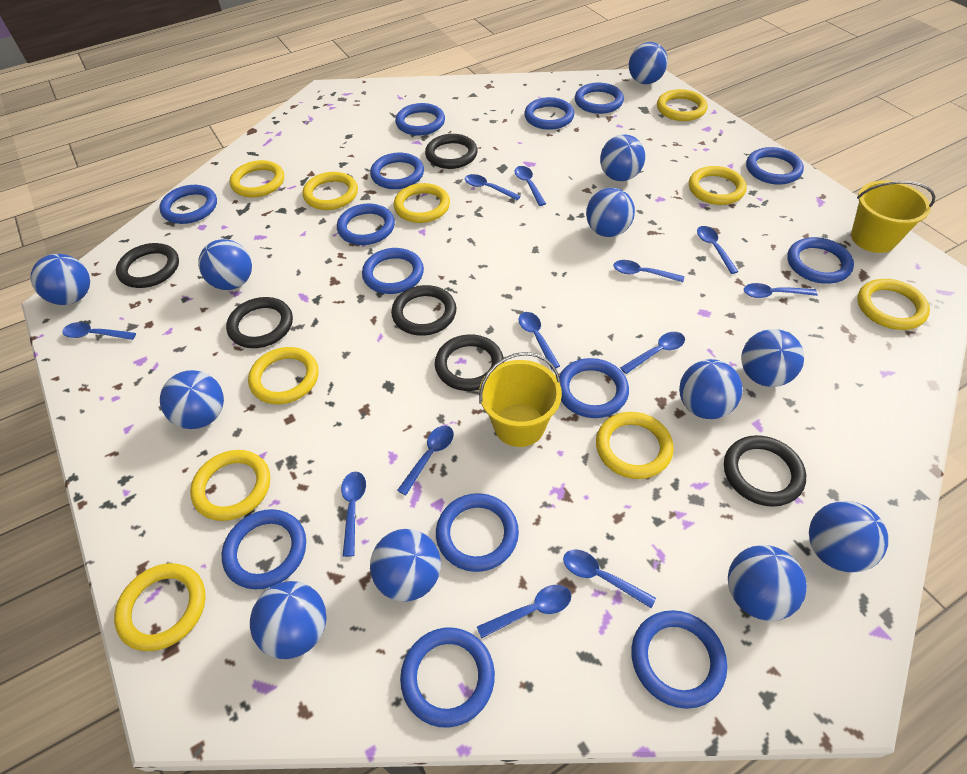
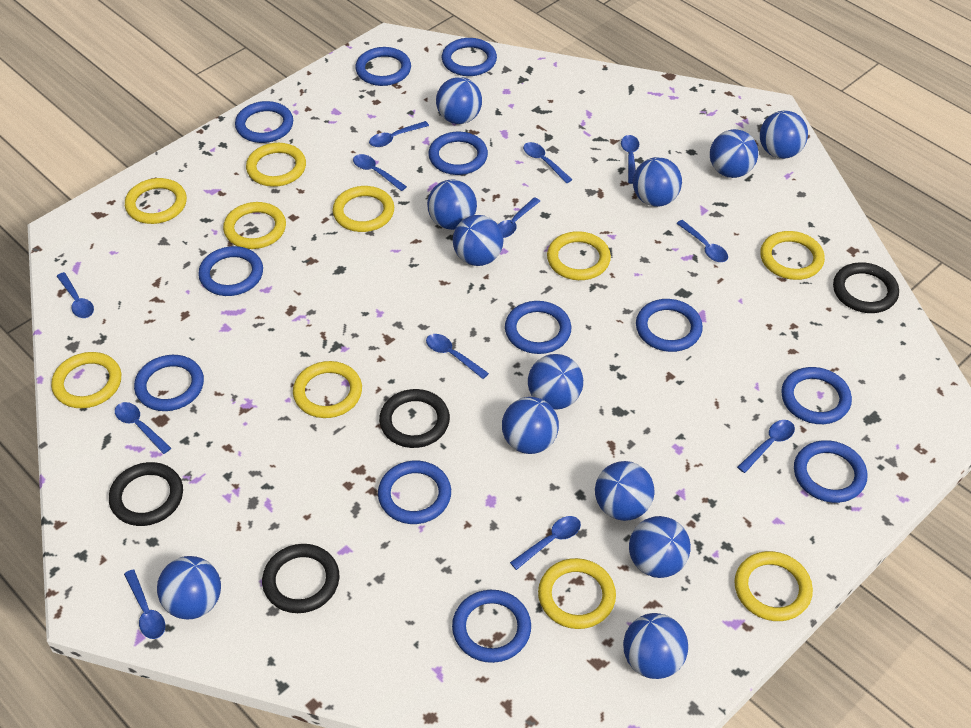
black ring: [116,243,179,288] [226,297,293,348] [391,285,456,336] [425,134,478,169] [435,334,504,391] [724,435,806,507] = 6 -> [109,462,183,526] [262,544,339,613] [379,389,450,448] [833,262,899,313] = 4
blue ring: [159,185,217,224] [222,509,306,589] [337,204,395,245] [362,248,424,294] [370,153,424,189] [395,103,445,136] [400,627,495,728] [436,493,519,572] [524,97,574,130] [559,358,629,418] [575,83,624,114] [631,610,727,709] [746,147,804,185] [787,237,854,284] = 14 -> [134,355,204,411] [198,246,263,296] [235,101,293,143] [355,47,411,86] [378,461,451,524] [428,132,488,175] [442,38,497,76] [452,590,531,663] [505,301,571,354] [636,299,703,352] [781,367,852,424] [794,440,867,503] = 12
yellow bucket: [479,352,562,447] [851,180,935,253] = 2 -> none = 0

